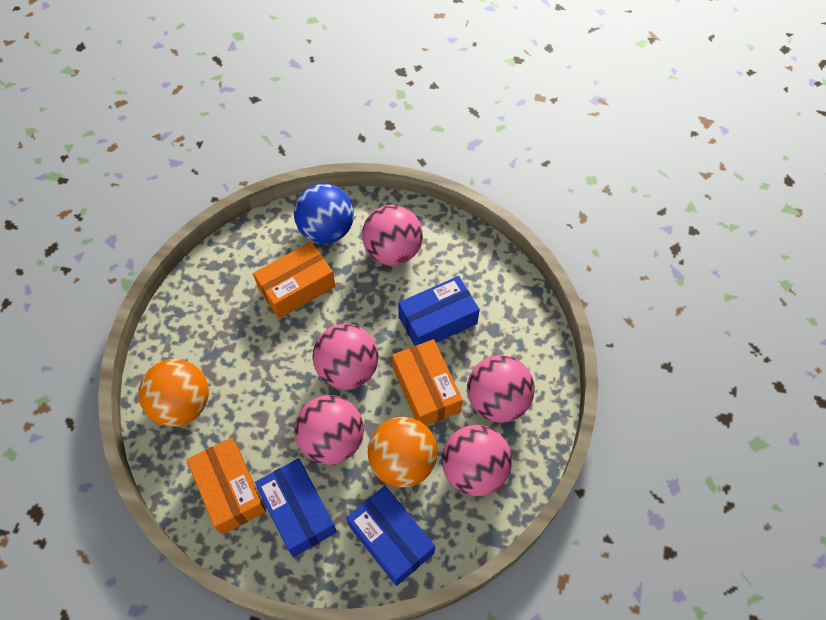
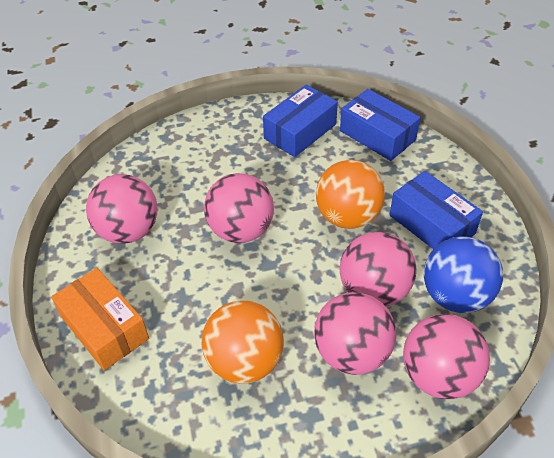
orange box: [187,438,266,535] [253,242,336,319] [392,339,463,426] = 3 -> [51,268,149,371] = 1

